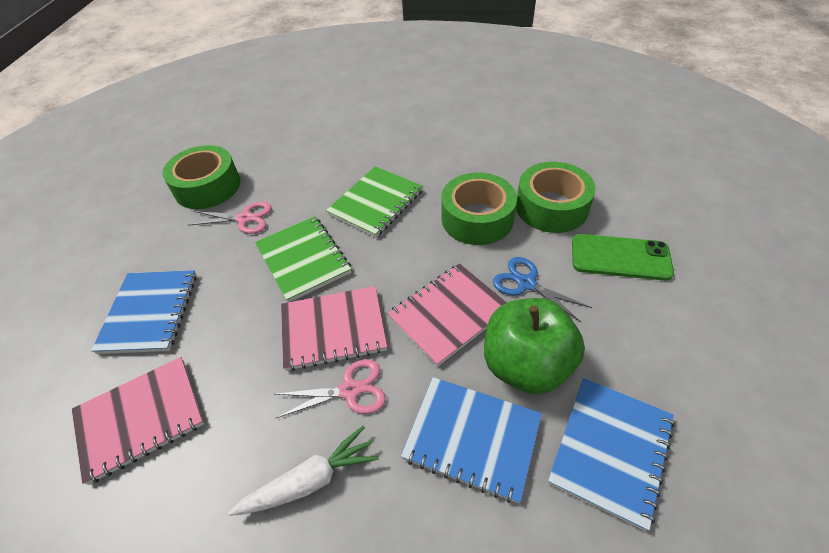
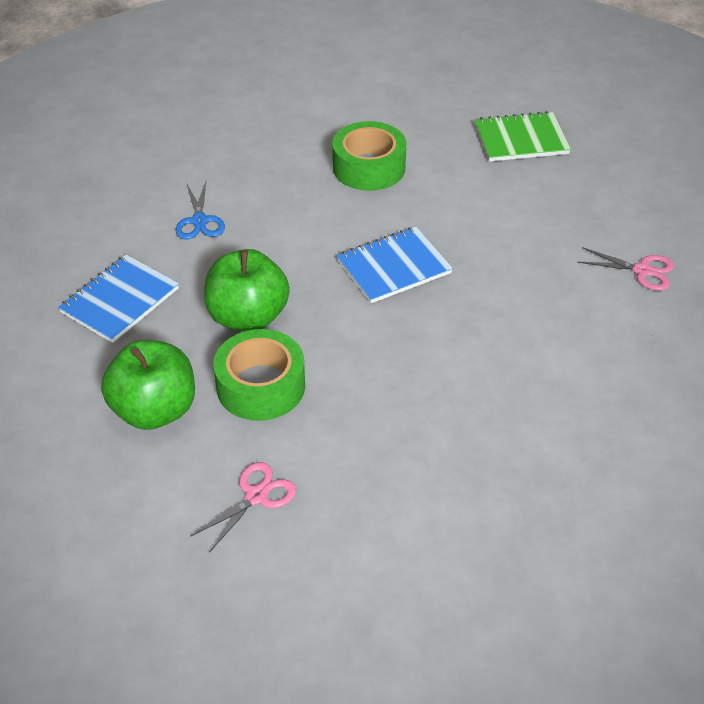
blue notebook: [91,270,197,354] [401,377,542,503] [548,378,675,531] = 3 -> [58,255,179,343] [337,227,453,303] = 2
green apple: [484,298,585,394] = 1 -> [101,340,195,430] [204,249,290,332] = 2
green notebook: [255,216,351,302] [326,166,423,238] = 2 -> [475,111,571,162] = 1
green phone: [572,234,674,281] = 1 -> none = 0
green tape: [162,145,240,209] [441,172,517,245] [516,162,596,233] = 3 -> [213,329,305,421] [332,121,406,191] = 2
pink notebook: [72,357,204,485] [281,286,387,371] [387,264,507,367] = 3 -> none = 0
white carrot: [228,426,379,516] = 1 -> none = 0

